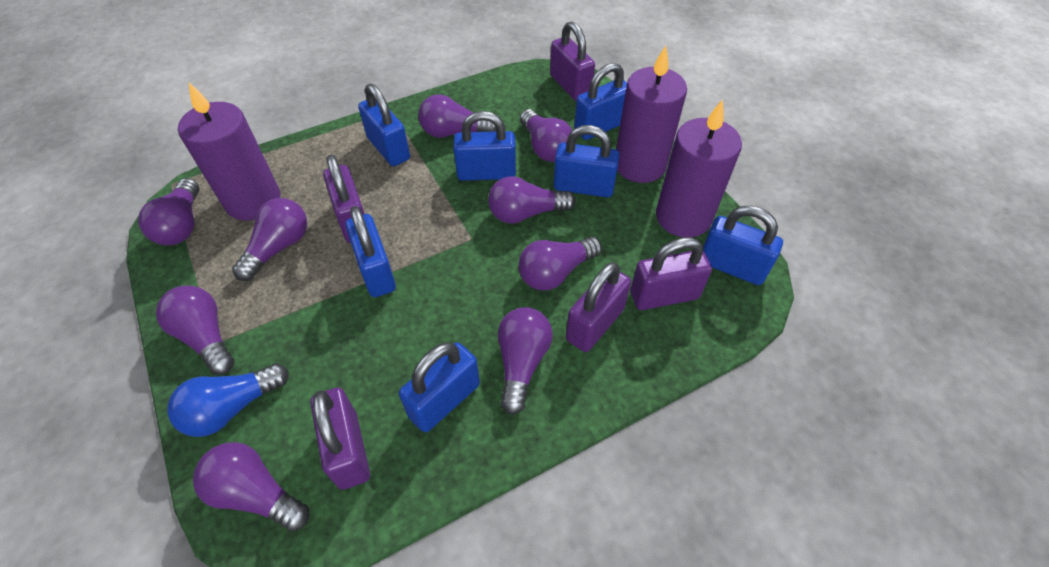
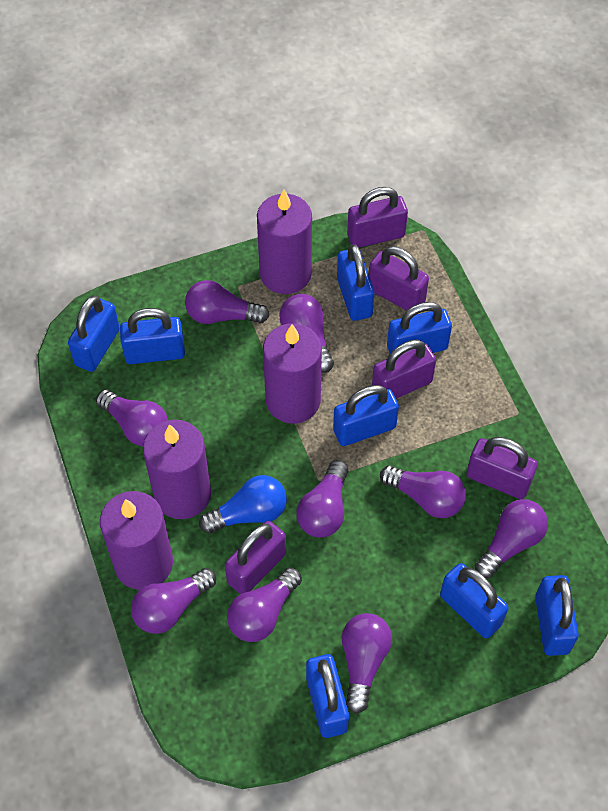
blue padlock: [345,206,396,297] [358,84,410,166] [399,342,480,432] [453,111,516,181] [554,125,620,197] [574,63,627,140] [703,205,783,285] = 7 -> [68,296,120,372] [120,308,185,364] [306,654,349,738] [333,385,399,446] [337,244,374,321] [387,302,452,353] [440,563,508,638] [535,575,579,656] = 8
purple candle: [178,83,280,221] [616,46,687,183] [656,99,742,237] = 3 -> [100,491,173,590] [143,420,211,519] [257,190,312,294] [263,323,322,424] = 4

